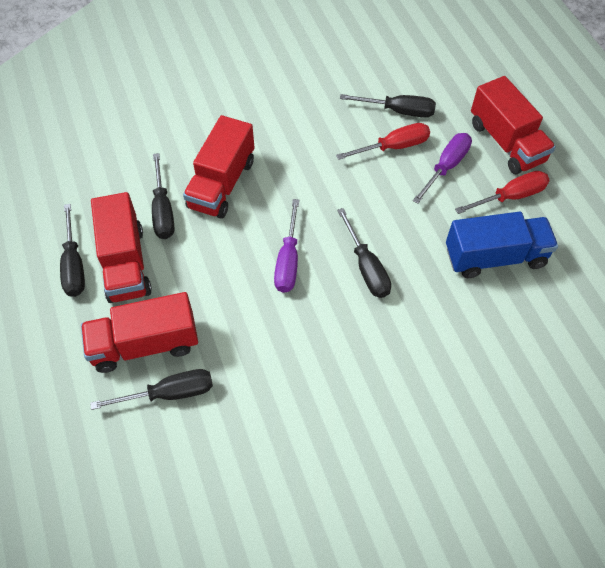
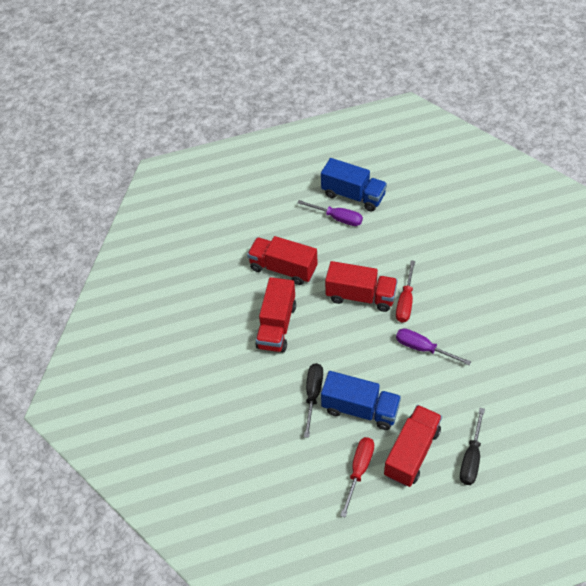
black screwdriver: [60,204,85,297] [90,369,213,410] [152,153,174,239] [337,208,391,298] [340,94,436,117] = 5 -> [304,363,323,438] [460,408,485,485] = 2
blue truck: [446,212,558,278] = 1 -> [321,158,387,212] [321,371,401,430] = 2

